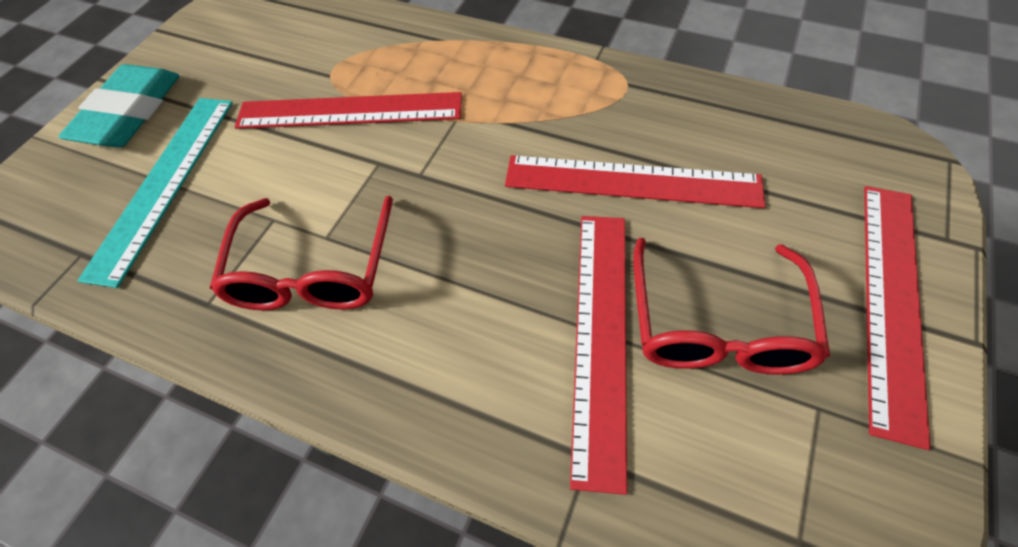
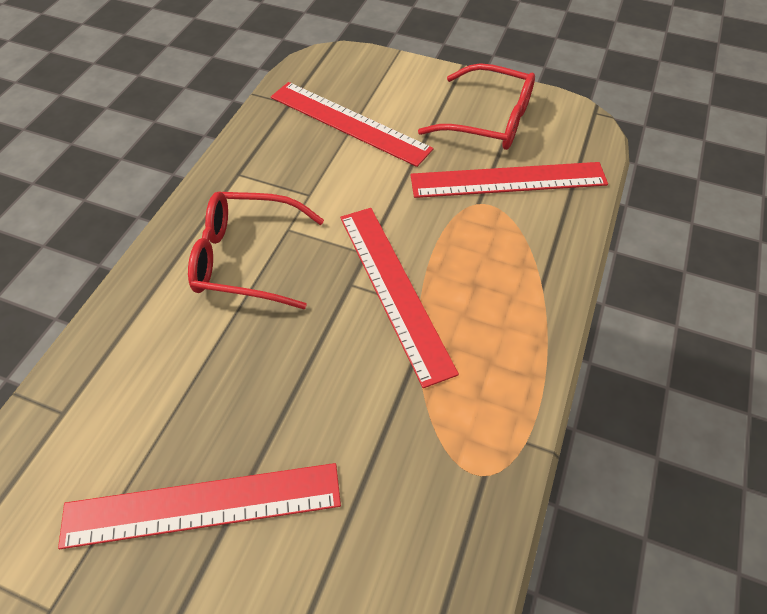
turquoise eraser: [58,64,179,147] = 1 -> none = 0
turquoise ruler: [77,98,233,288] = 1 -> none = 0

